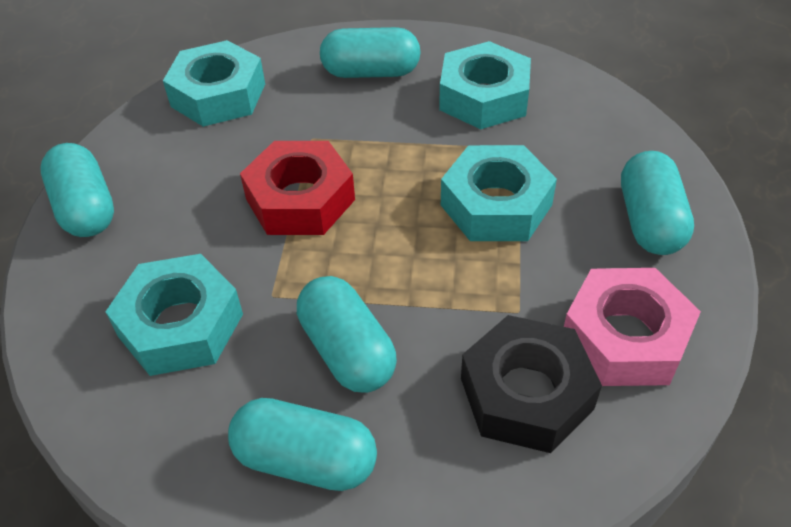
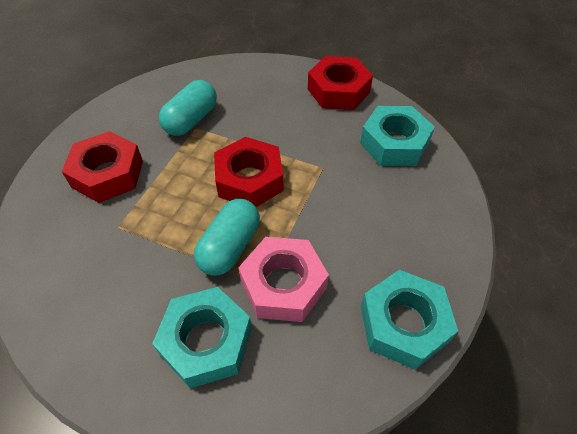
black nut: [461,315,602,453] = 1 -> none = 0
red nut: [240,141,355,235] = 1 -> [62,131,143,203] [214,137,283,207] [308,56,373,110] = 3
turquoise capsule: [41,143,114,237] [228,398,377,491] [297,276,397,393] [320,27,421,78] [621,151,694,255] = 5 -> [159,80,217,136] [194,199,260,276] = 2
turquoise nut: [105,254,243,376] [163,40,265,127] [439,41,531,129] [441,145,557,241] = 4 -> [152,287,252,389] [360,106,435,166] [361,270,458,370] = 3

